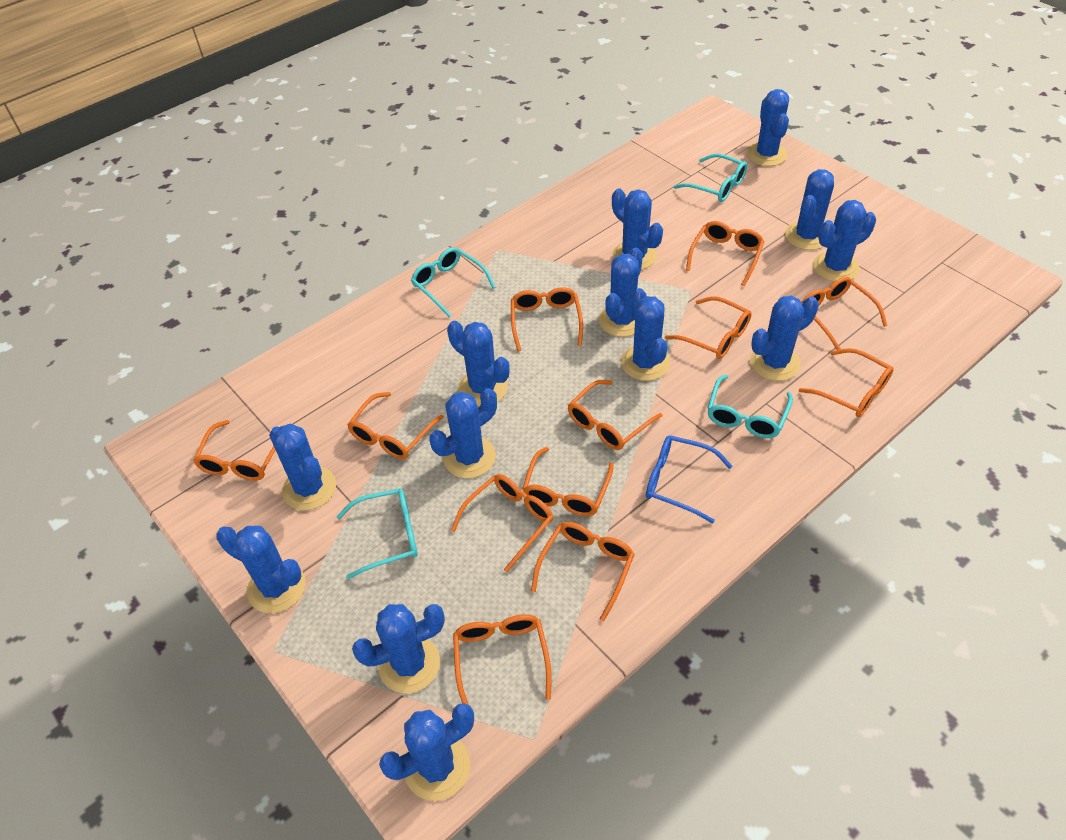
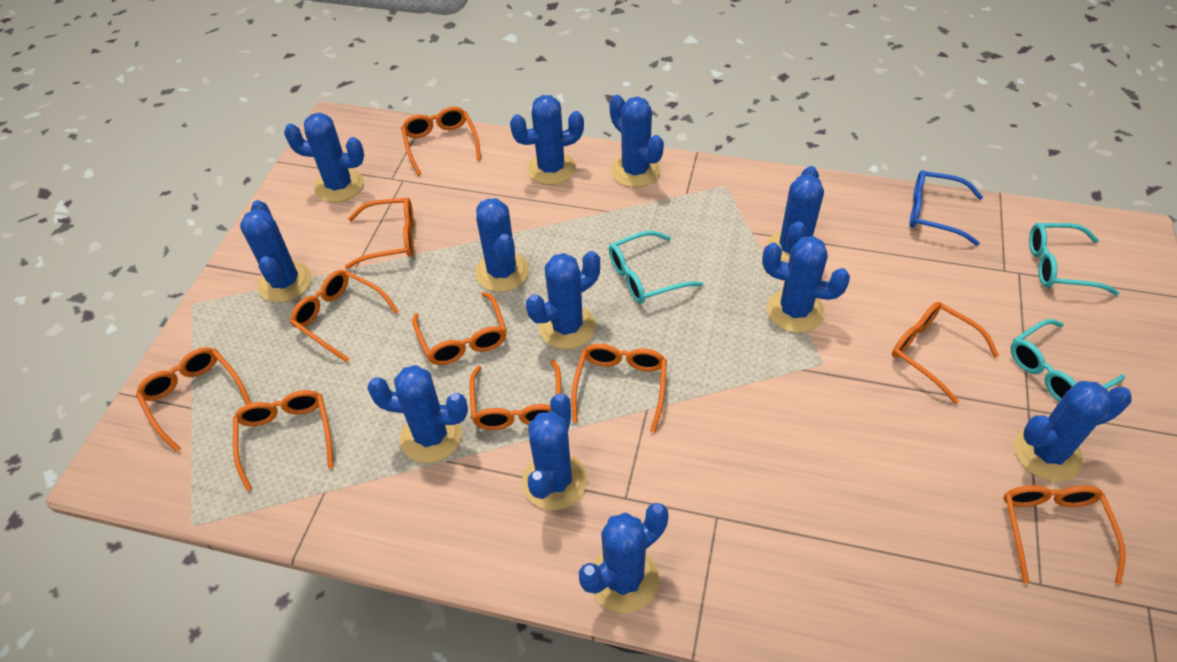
blue cactus: [216,526,305,613] [269,424,336,511] [352,604,445,693] [379,703,474,801] [429,388,497,478] [447,321,510,407] [599,248,643,337] [612,188,663,270] [621,288,670,381] [747,89,789,166] [750,296,819,381] [785,169,834,250] [813,200,876,282] = 13 -> [240,200,312,302] [284,113,364,203] [367,365,468,463] [475,198,529,292] [510,95,584,185] [522,393,587,510] [526,251,600,349] [579,503,669,613] [609,95,664,187] [762,236,850,333] [767,166,824,263] [1014,381,1132,482] = 12
orange glasses: [193,420,275,481] [347,392,444,459] [451,474,554,572] [453,614,552,705] [511,287,583,351] [522,447,613,516] [531,522,635,621] [568,380,662,450] [665,296,751,359] [686,221,764,286] [799,348,894,417] [801,277,888,350] = 12 -> [136,347,251,452] [233,390,334,491] [290,270,399,362] [345,197,414,269] [401,107,481,176] [412,292,507,365] [469,360,561,430] [571,344,667,433] [892,302,999,404] [1004,485,1126,584] = 10
turquoise glasses: [336,488,418,579] [411,247,495,318] [673,153,748,202] [707,375,793,438] = 4 -> [609,231,703,304] [1010,319,1125,402] [1029,223,1119,295] = 3

